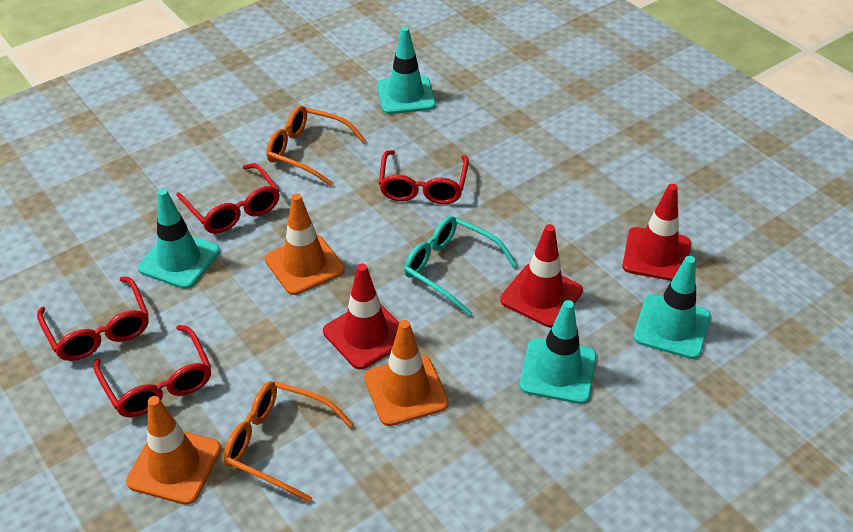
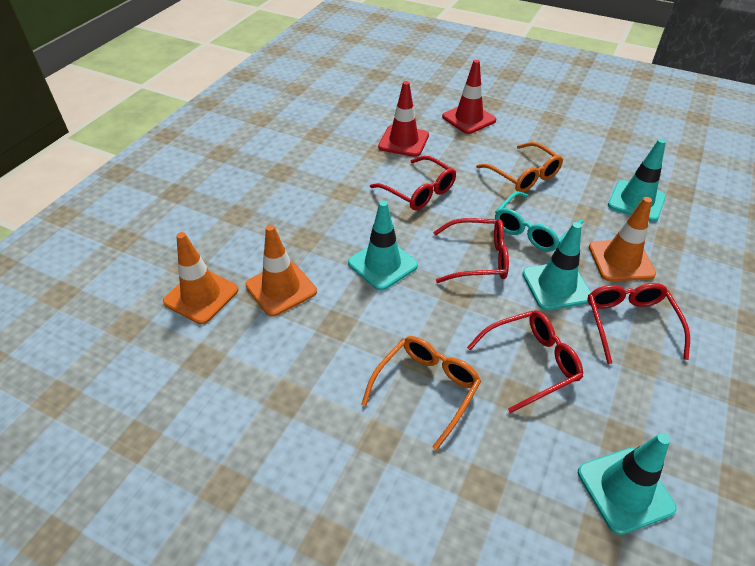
red traffic cone: [323,263,399,370] [500,224,583,328] [622,184,691,281] = 3 -> [378,81,429,157] [442,60,496,134] = 2

